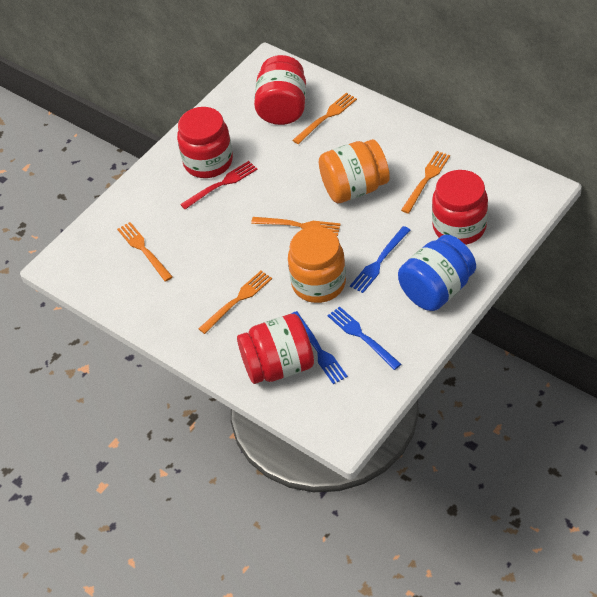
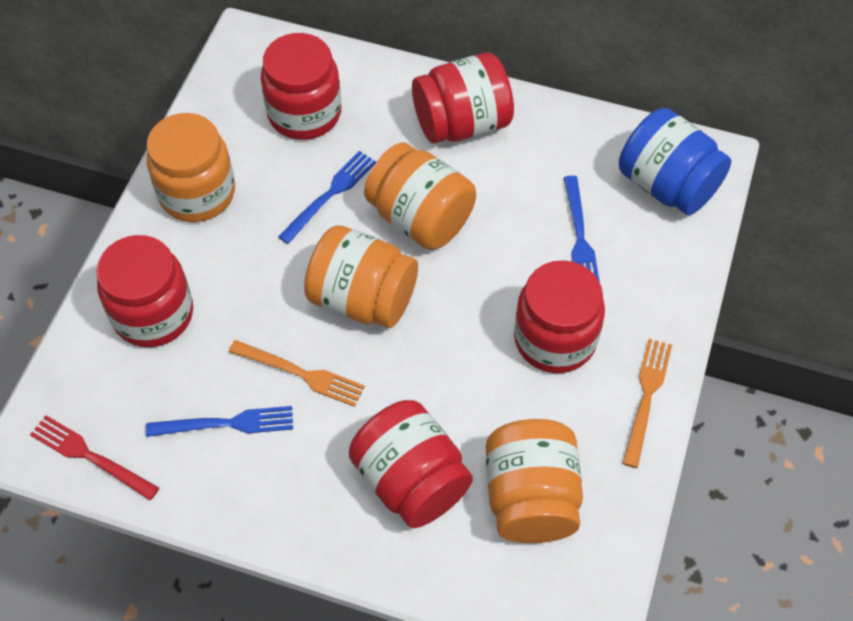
orange fork: [117,222,173,282] [198,271,272,334] [251,217,341,236] [293,93,357,144] [401,151,450,214] = 5 -> [229,340,365,407] [622,339,672,468] = 2
orange jar: [288,226,346,303] [319,139,390,203] = 2 -> [147,113,235,222] [304,225,418,328] [364,143,476,250] [486,419,583,543] = 4
red jar: [177,107,233,178] [237,314,314,384] [254,55,306,125] [432,170,488,245] = 4 -> [96,235,193,347] [261,33,341,140] [349,400,473,528] [412,53,514,144] [514,260,605,373] = 5

